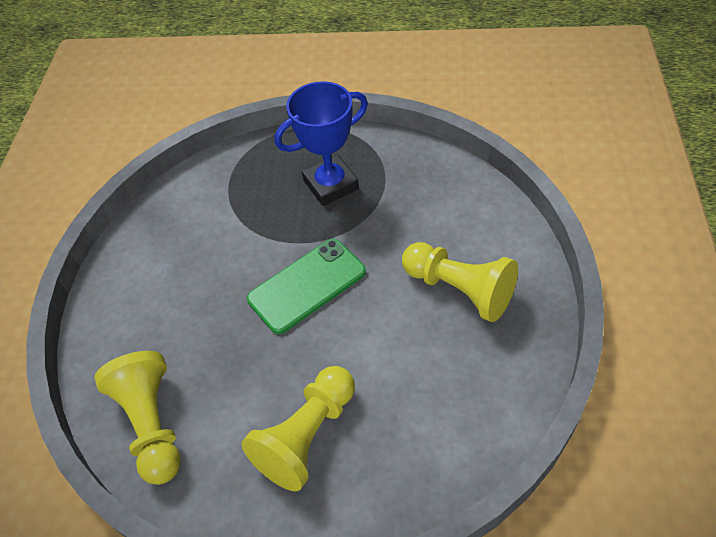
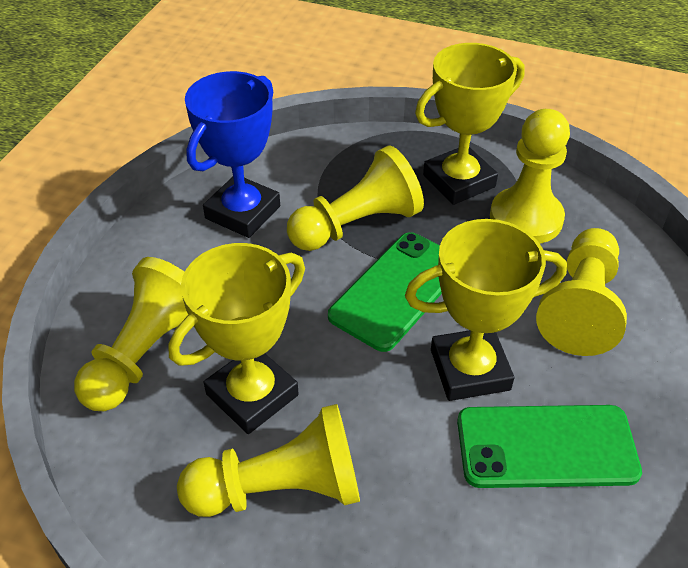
green phone: [247,239,366,334] = 1 -> [328,232,442,352] [457,405,642,488] = 2
yellow pawn: [94,351,181,485] [241,366,355,491] [402,242,518,322] = 3 -> [74,257,188,411] [177,404,360,517] [287,146,424,251] [490,109,570,244] [536,228,627,356] = 5
yellow trophy: none = 0 -> [168,243,305,434] [405,219,567,401] [415,43,525,205] = 3

